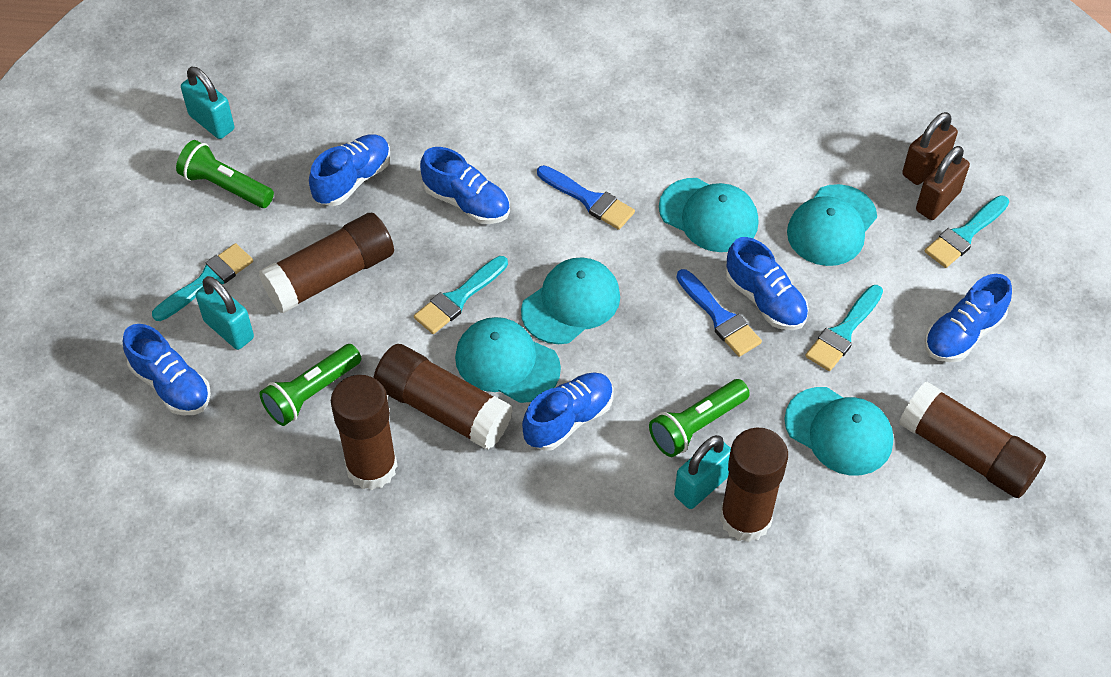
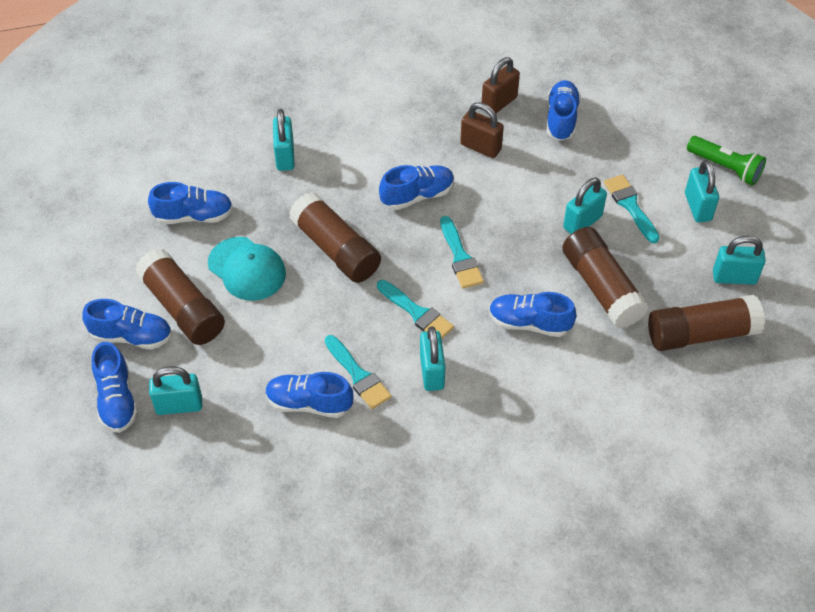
blue brush: [537,165,635,230] [676,269,762,357] = 2 -> none = 0
blue shoe: [123,324,211,415] [309,134,390,206] [420,147,510,224] [522,372,613,451] [726,237,809,330] [925,274,1012,362] = 6 -> [82,299,172,349] [92,342,138,433] [148,182,233,224] [265,372,353,418] [379,165,454,210] [489,292,577,337] [546,80,581,141] = 7
brown glue stick: [259,213,394,313] [331,375,398,490] [374,344,513,450] [720,427,788,542] [899,382,1046,498] = 5 -> [135,248,225,345] [289,192,381,283] [562,227,649,328] [648,295,765,351] = 4
green flashlight: [176,140,274,208] [259,344,362,426] [649,379,750,457] = 3 -> [687,136,766,186] = 1
turquoise cap: [455,317,561,403] [521,257,620,344] [659,178,759,252] [785,387,893,476] [787,184,877,266] = 5 -> [208,237,286,301] = 1
turquoise padlock: [181,67,234,139] [196,276,254,350] [674,435,731,509] = 3 -> [149,366,202,415] [273,109,295,171] [420,326,445,391] [563,178,607,234] [685,160,719,223] [713,236,766,285] = 6

